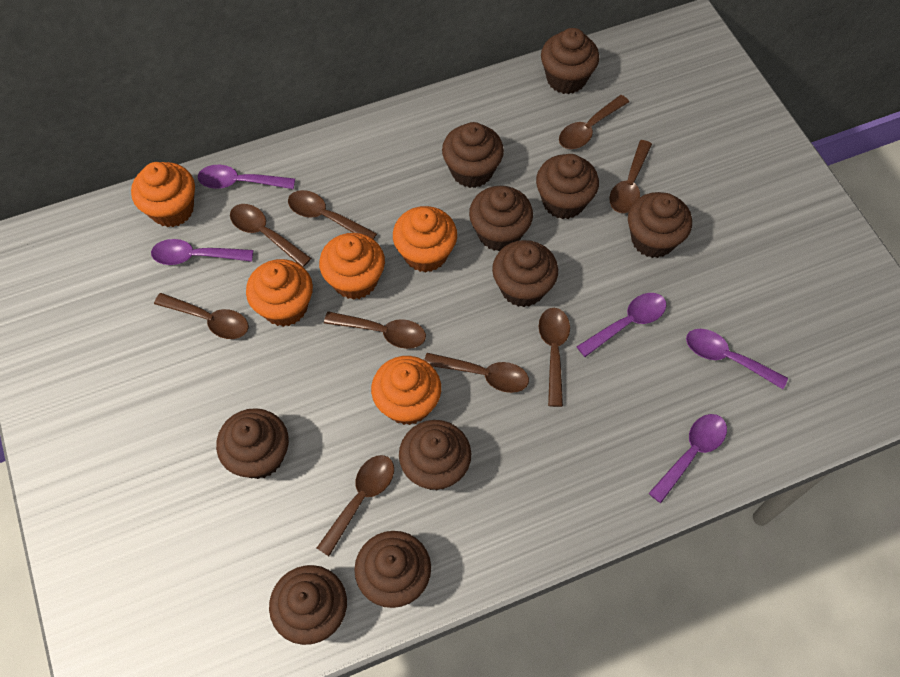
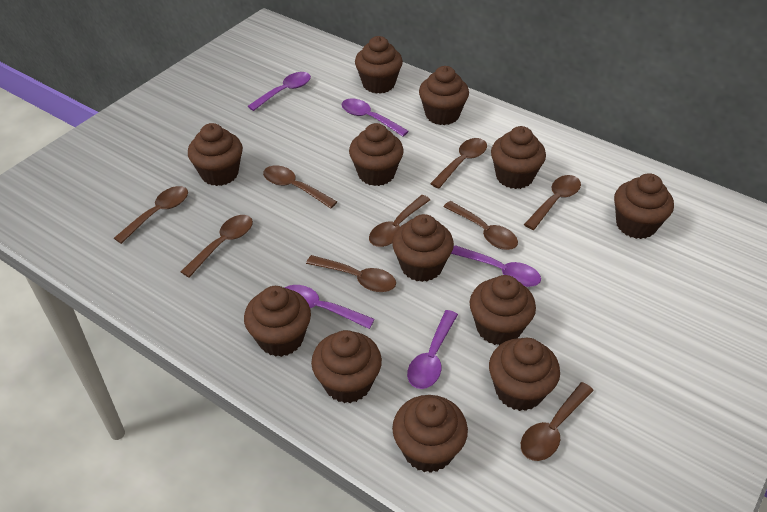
brown cupcake: [216,408,289,479] [269,565,347,645] [354,531,431,608] [399,420,471,490] [442,122,504,188] [469,186,533,251] [492,240,558,307] [536,154,599,219] [541,28,599,94] [628,192,692,258] = 10 -> [188,123,243,186] [244,286,311,357] [311,330,382,403] [349,123,404,186] [355,36,403,94] [392,214,454,282] [392,395,468,473] [419,66,469,125] [469,275,536,345] [489,338,560,411] [491,126,546,189] [614,173,674,239] = 12
orange cupcake: [131,162,195,227] [246,259,313,327] [319,233,385,300] [371,356,441,425] [393,206,457,272] = 5 -> none = 0

